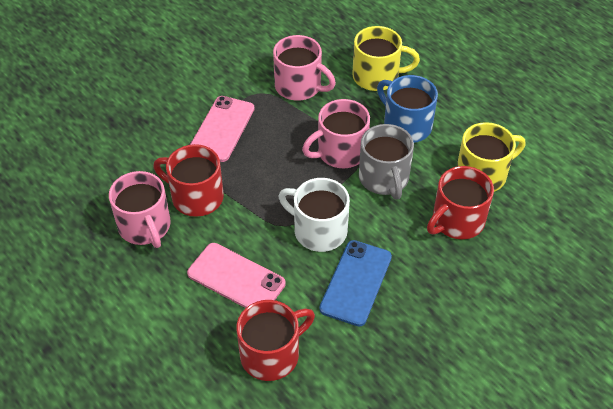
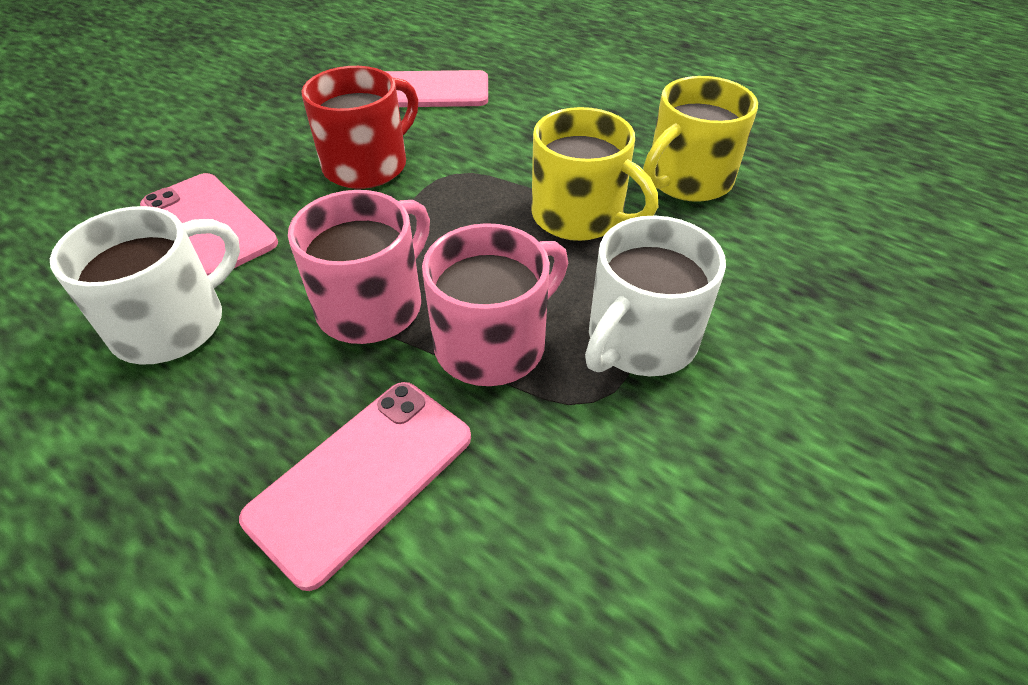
blue mug: [377,75,438,143] = 1 -> none = 0
blue phone: [319,240,392,326] = 1 -> none = 0
grey mug: [359,124,414,199] = 1 -> none = 0
pink mug: [109,171,171,248] [273,35,336,101] [302,99,370,168] = 3 -> [288,190,430,344] [422,223,568,386] = 2
pink phone: [187,243,286,308] [190,96,255,162] = 2 -> [140,173,278,276] [239,382,471,591] [385,70,488,107] = 3
red mug: [153,144,224,217] [236,300,315,381] [427,166,494,239] = 3 -> [301,66,418,189] = 1
white mug: [279,178,350,252] = 1 -> [50,206,240,365] [585,216,726,376] = 2

